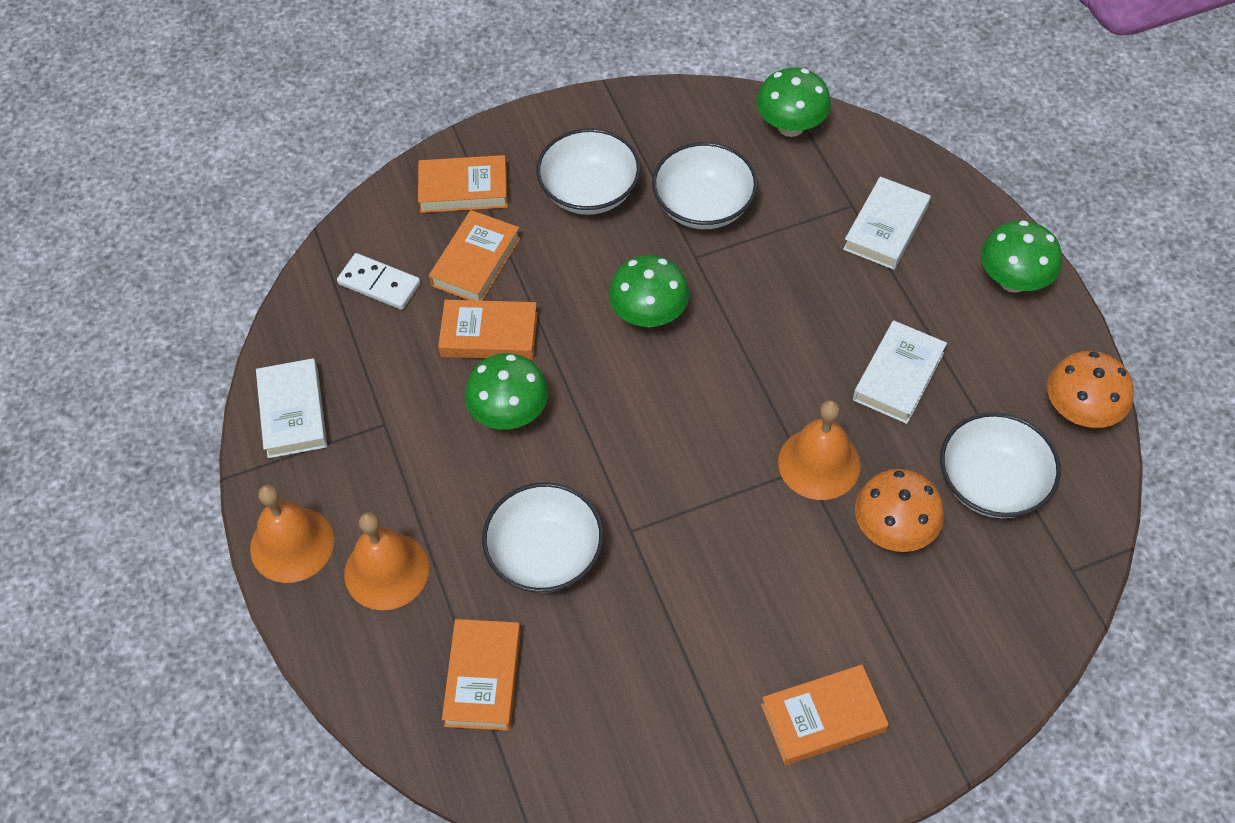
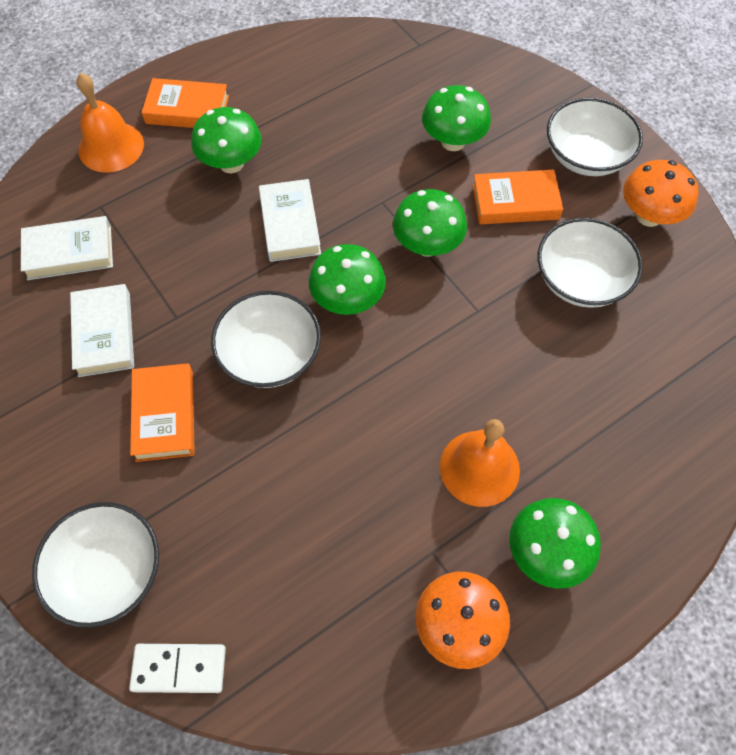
green mushroom: [464,353,548,430] [609,255,689,327] [756,68,831,137] [981,220,1062,293] = 4 -> [191,107,262,173] [309,244,386,315] [393,189,467,257] [422,85,491,151] [509,498,601,589] = 5
orange bell: [250,485,334,583] [344,512,429,610] [778,400,860,500] = 3 -> [76,73,144,173] [440,419,520,507] = 2
orange book: [418,155,508,213] [429,210,521,301] [438,300,538,360] [442,619,521,731] [761,665,889,765] = 5 -> [130,363,195,462] [141,78,229,128] [472,170,563,224] = 3

